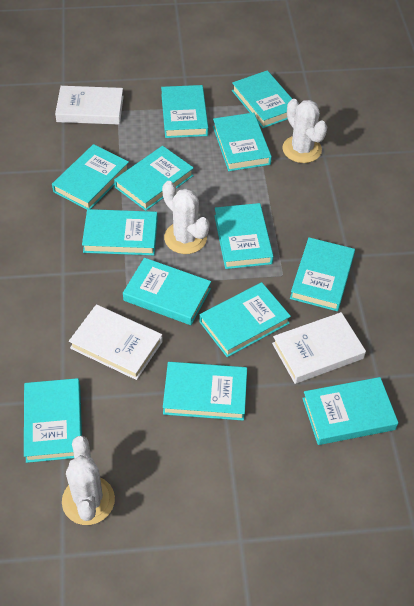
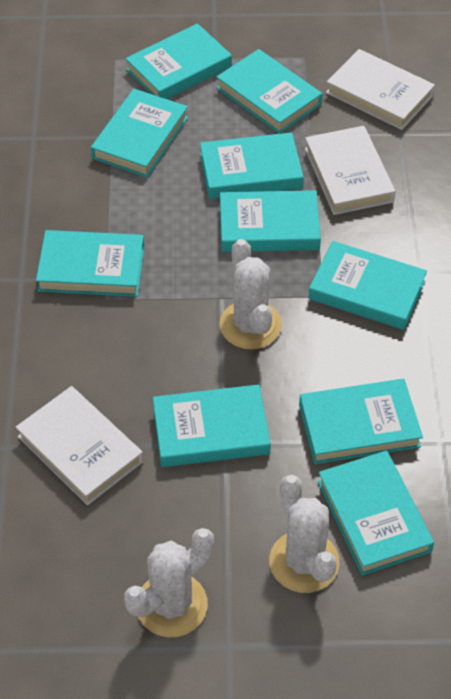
turquoise book: [24,378,82,463] [52,144,129,210] [82,209,158,255] [114,146,194,211] [123,258,211,325] [161,85,208,138] [163,362,247,421] [199,282,291,357] [213,113,272,171] [214,203,274,269] [232,70,292,128] [290,237,355,311] [302,377,398,445] = 13 -> [36,230,144,297] [91,89,188,178] [125,23,232,99] [153,384,271,467] [200,132,304,199] [216,49,322,134] [220,190,321,252] [299,379,423,464] [309,241,427,330] [318,451,434,576] = 10

